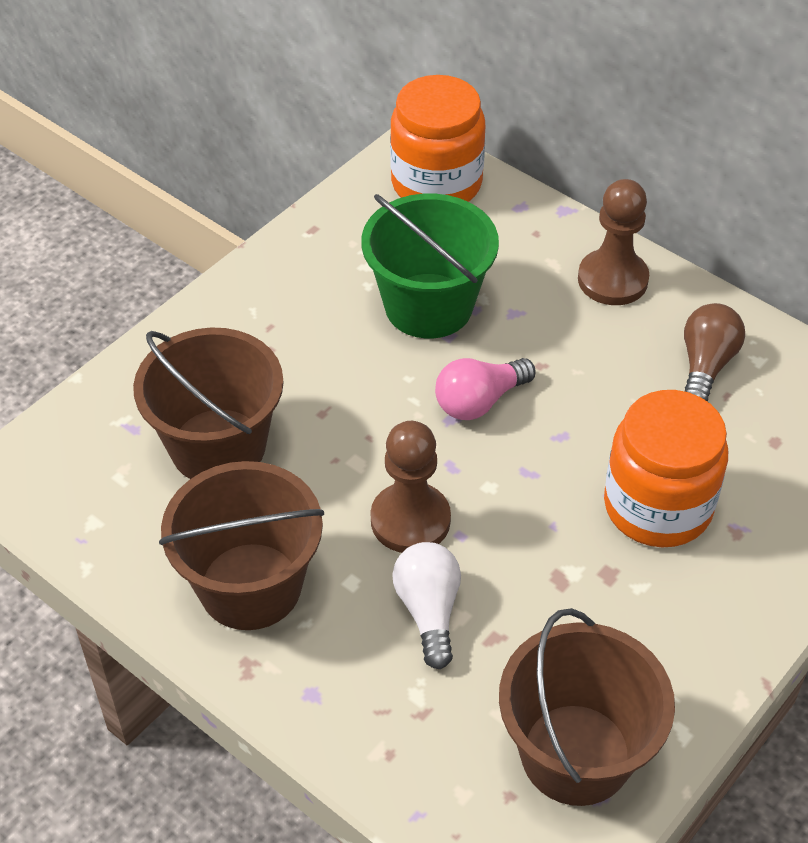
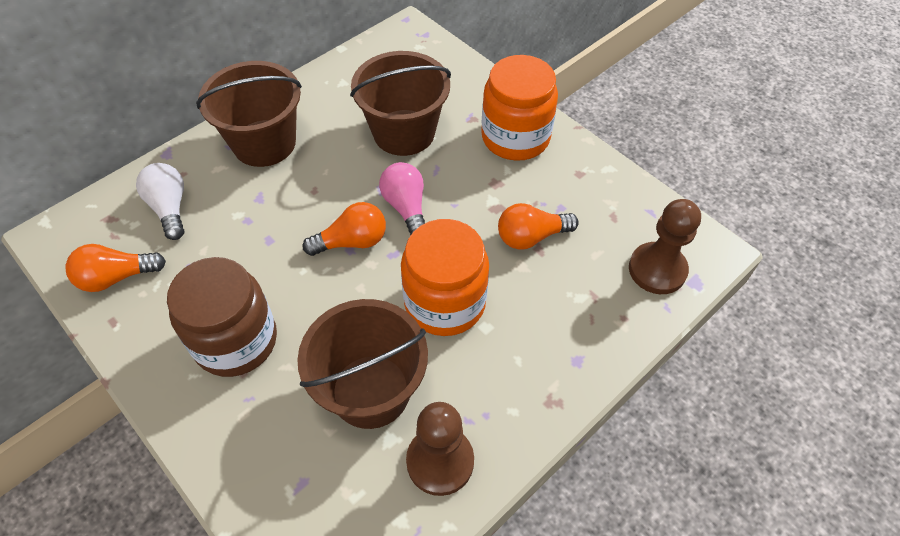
brown jar: none = 0 -> [167,257,277,377] = 1
brown light bulb: [684,303,745,401] = 1 -> none = 0
green bucket: [361,194,499,338] = 1 -> none = 0
orange light bulb: none = 0 -> [65,244,166,292] [303,202,386,256] [498,203,579,250] = 3

